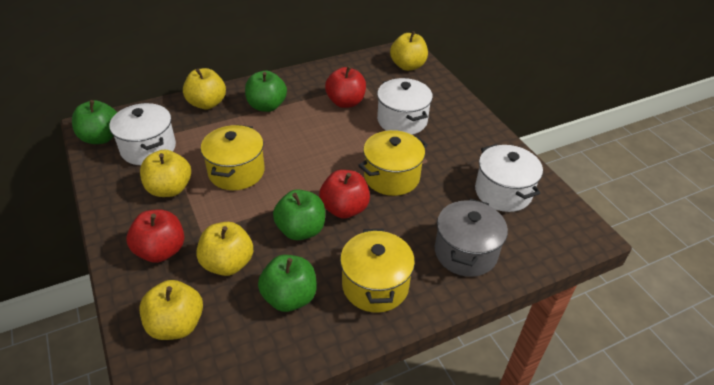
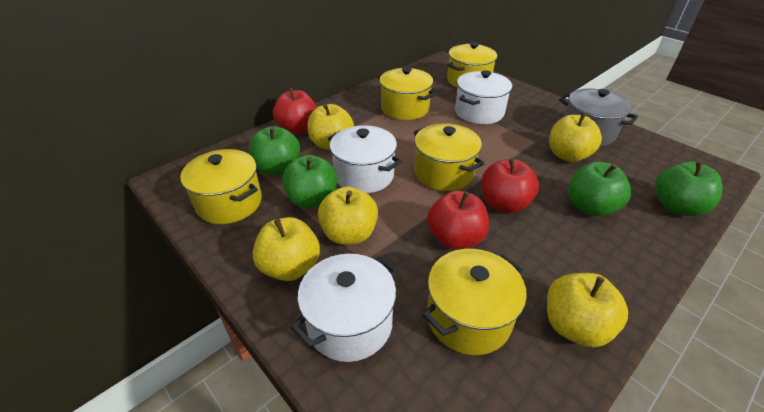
yellow pot: [201,125,265,190] [340,229,415,313] [358,130,428,196] = 3 -> [180,149,262,224] [378,67,437,120] [413,123,485,191] [422,249,527,355] [447,42,497,88] = 5

